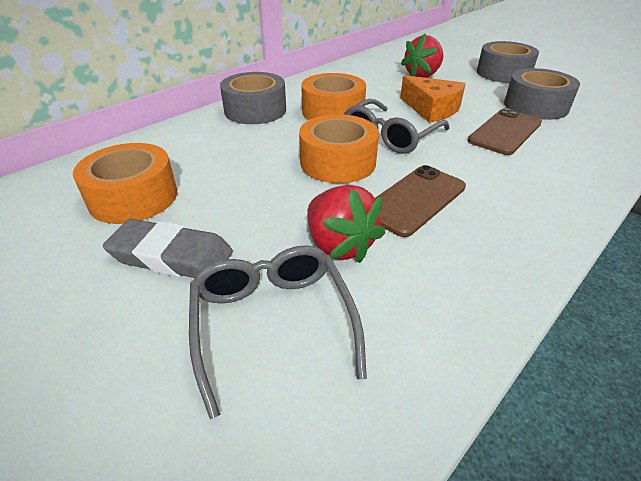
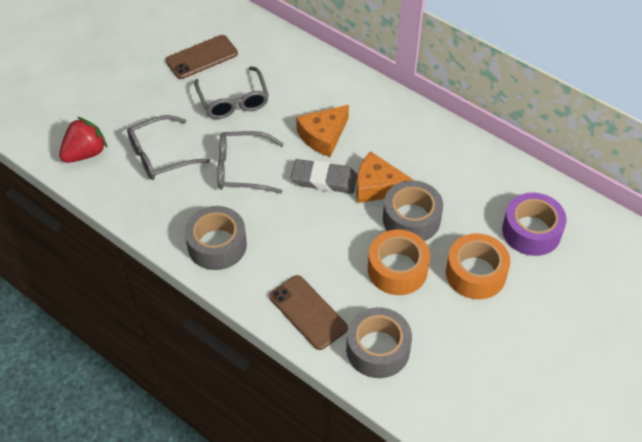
grey glasses: [189,245,367,419] [344,99,450,154] = 2 -> [127,115,210,180] [194,66,269,119] [217,131,284,194] = 3
orange cheese: [400,75,466,123] = 1 -> [296,105,349,157] [356,152,413,203] = 2
orange tape: [73,143,177,224] [299,114,379,183] [301,73,366,120] = 3 -> [368,230,430,295] [446,233,511,299] = 2
purple tape: none = 0 -> [502,193,566,256] = 1
red strawberry: [307,185,385,263] [401,34,444,78] = 2 -> [59,117,107,163] = 1

